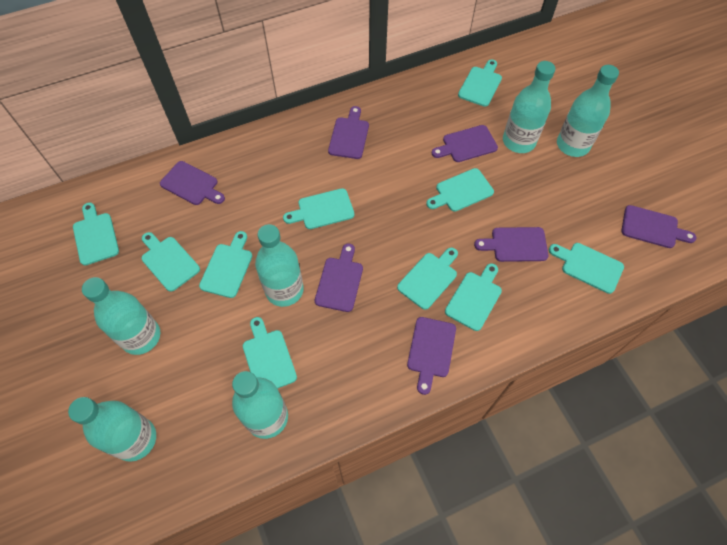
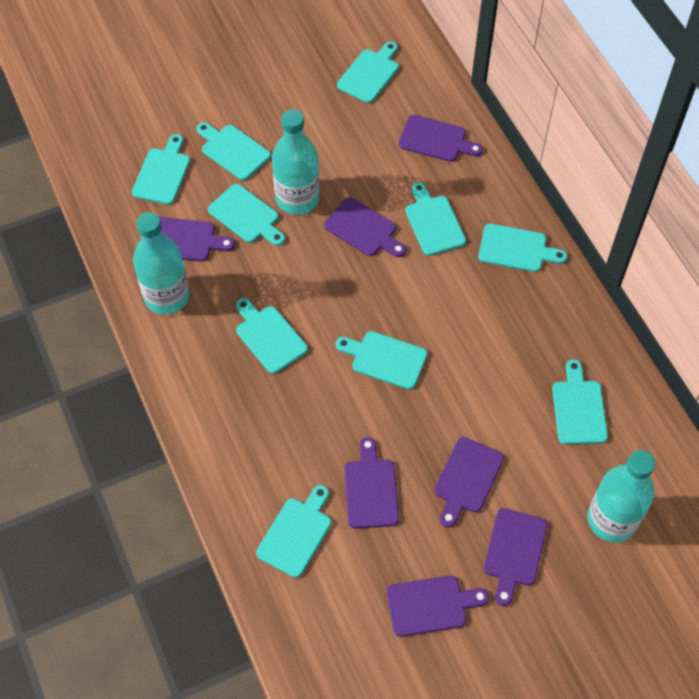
turquoise bottle: [68,397,156,462] [82,277,160,355] [232,371,288,439] [255,224,304,307] [503,61,555,153] [557,65,619,157] = 6 -> [133,212,190,314] [272,109,319,215] [587,450,655,542] = 3

